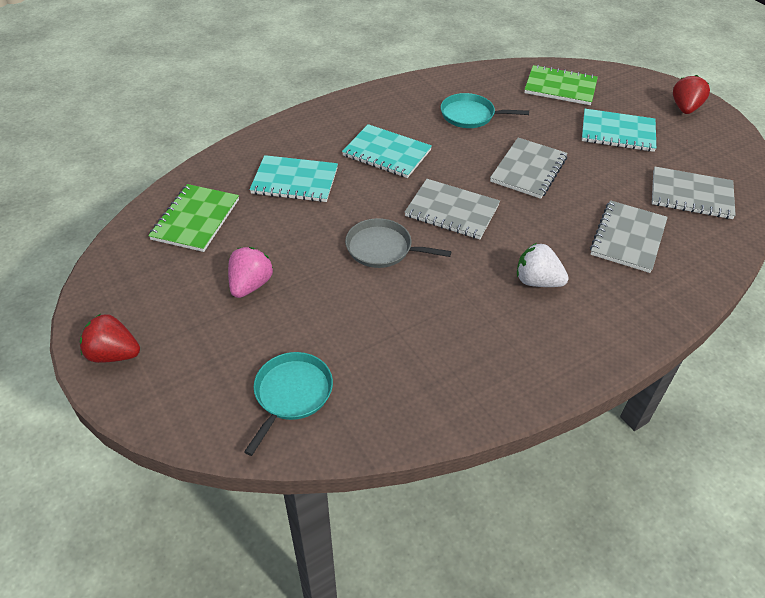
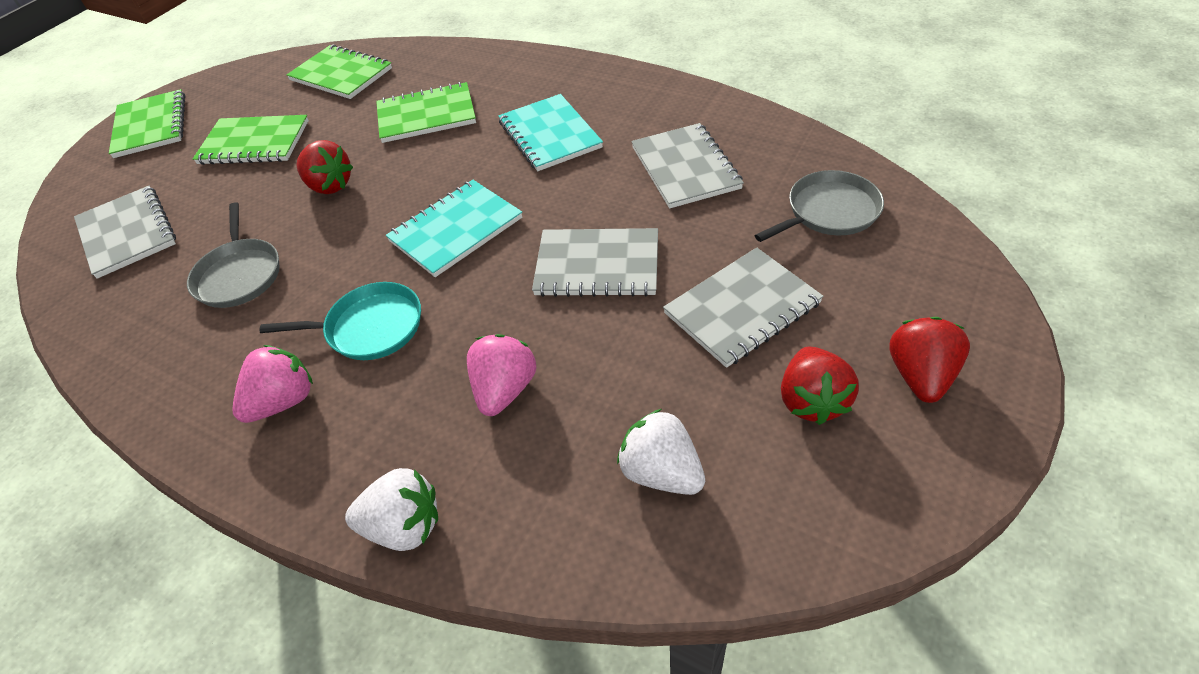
green notebook: [148,184,239,252] [524,65,598,105] = 2 -> [109,89,185,158] [193,115,309,165] [287,45,392,99] [376,82,476,143] = 4
grey pan: [345,218,452,268] = 1 -> [187,203,280,308] [754,170,884,242] = 2
pink strawberry: [228,247,273,298] = 1 -> [232,345,313,423] [467,334,536,416] = 2
red strawberry: [80,314,140,363] [673,75,710,114] = 2 -> [296,140,353,194] [781,346,859,425] [889,317,970,403] = 3
turquoise notebook: [249,155,338,202] [342,124,432,178] [582,109,656,152] = 3 -> [386,180,522,277] [498,94,603,171] = 2
turquoise pan: [244,352,333,456] [441,93,529,128] = 2 -> [259,282,421,360] = 1
white strawberry: [517,243,569,287] = 1 -> [345,468,438,551] [617,409,705,495] = 2

